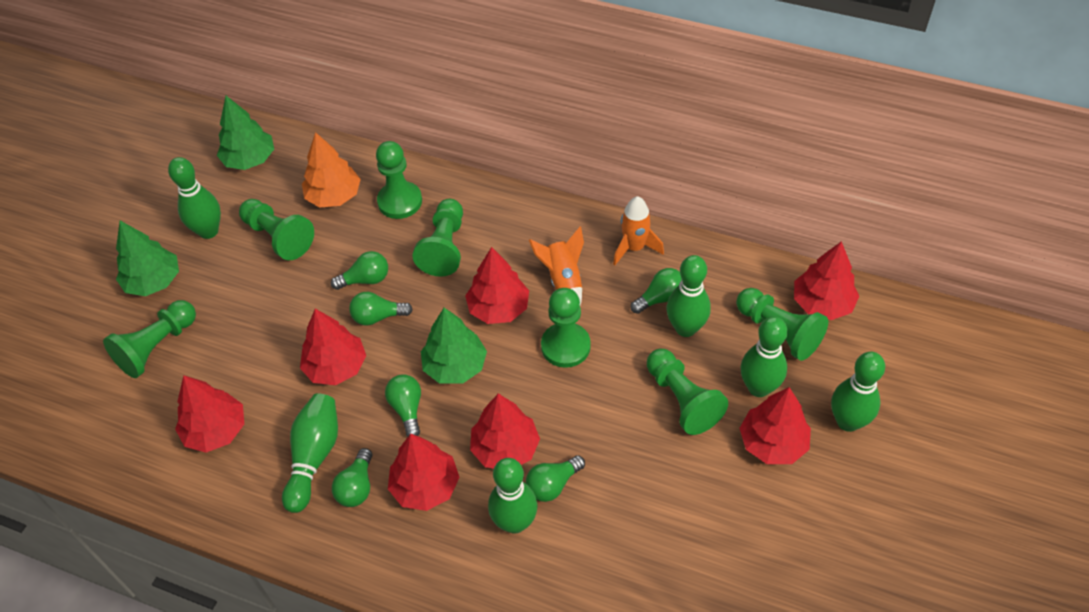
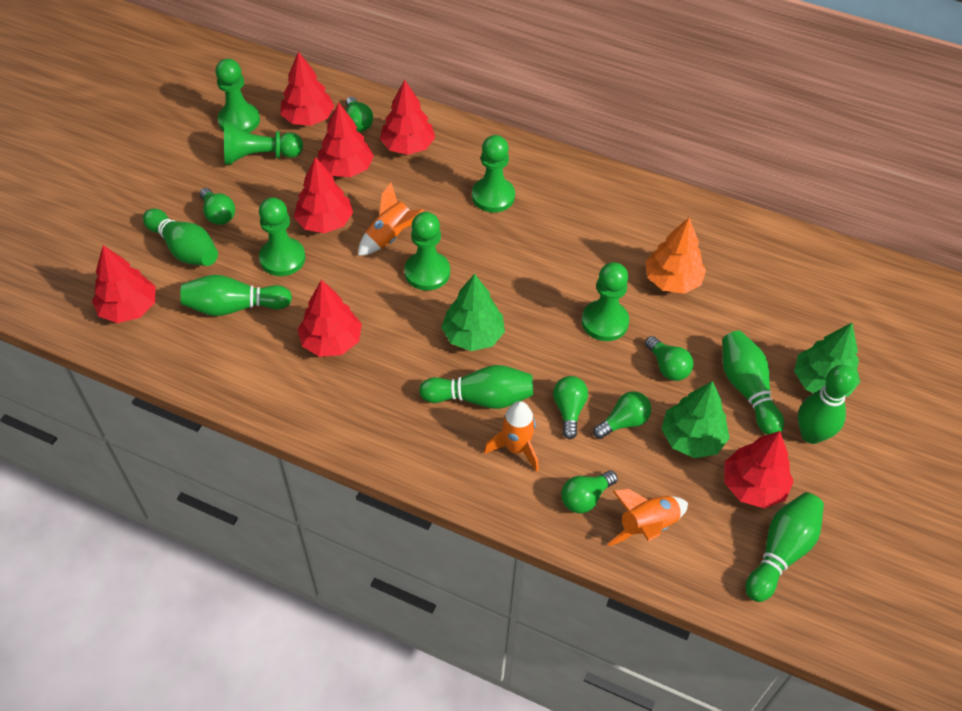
green pawn: [103,300,196,378] [239,199,314,260] [376,141,422,219] [412,199,463,277] [541,288,591,368] [647,349,728,435] [736,288,828,361] = 7 -> [215,59,260,133] [224,121,303,165] [259,197,305,276] [404,212,450,291] [472,135,515,213] [582,262,629,341] = 6
orange rocket: [529,227,584,305] [613,196,664,265] = 2 -> [358,183,424,256] [484,401,539,472] [608,489,688,547] = 3

